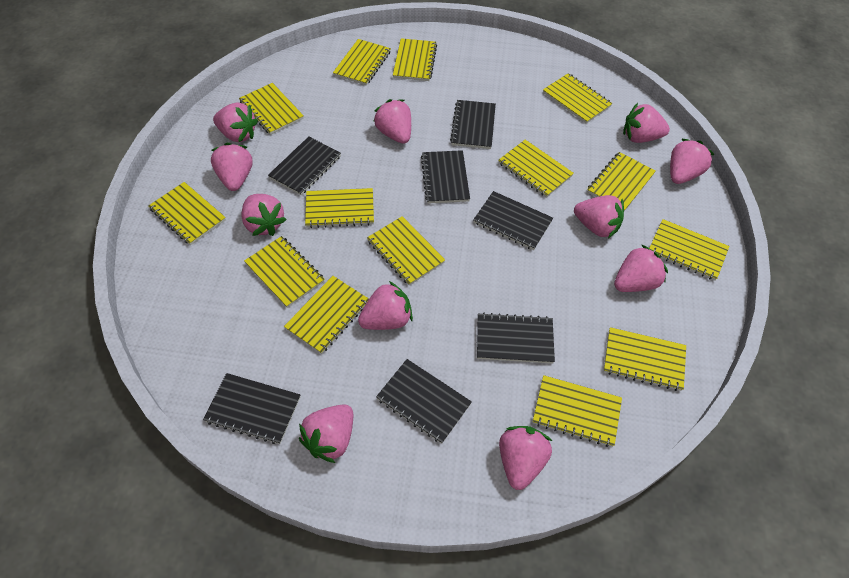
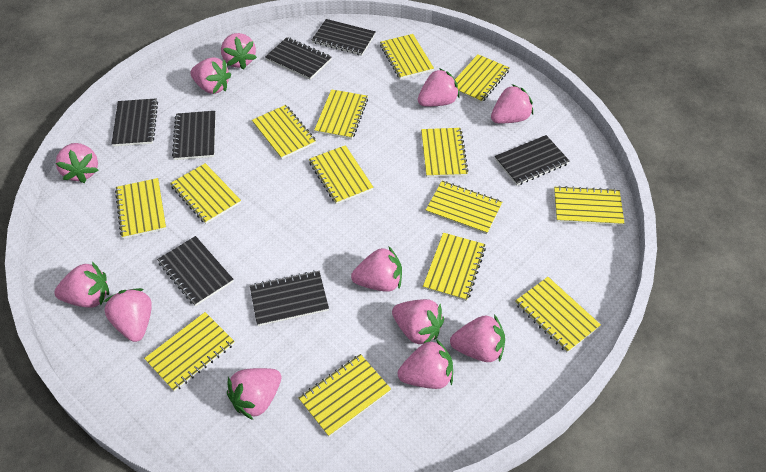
pink strawberry: [211,143,253,191] [213,102,258,142] [241,194,287,236] [299,404,353,463] [358,281,413,330] [373,99,411,144] [499,426,552,490] [574,195,624,238] [614,244,668,292] [623,103,670,143] [670,139,715,184] = 11 -> [54,262,109,308] [56,143,98,183] [103,288,152,342] [190,57,231,94] [221,33,257,70] [227,368,282,420] [351,247,402,292] [392,299,444,344] [398,339,453,389] [418,68,460,106] [450,314,505,362] [491,84,533,123] = 12

